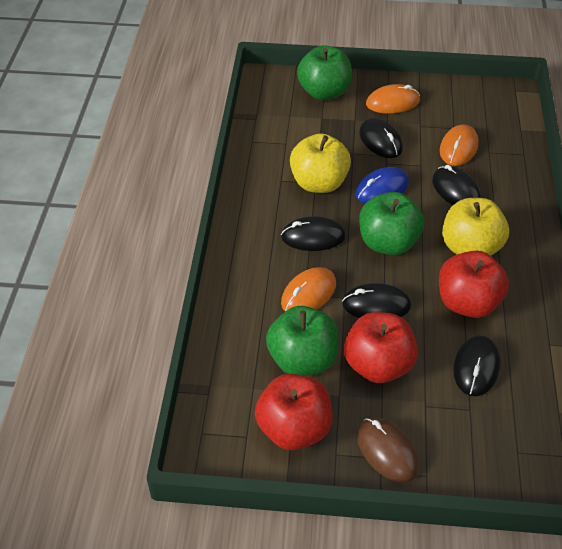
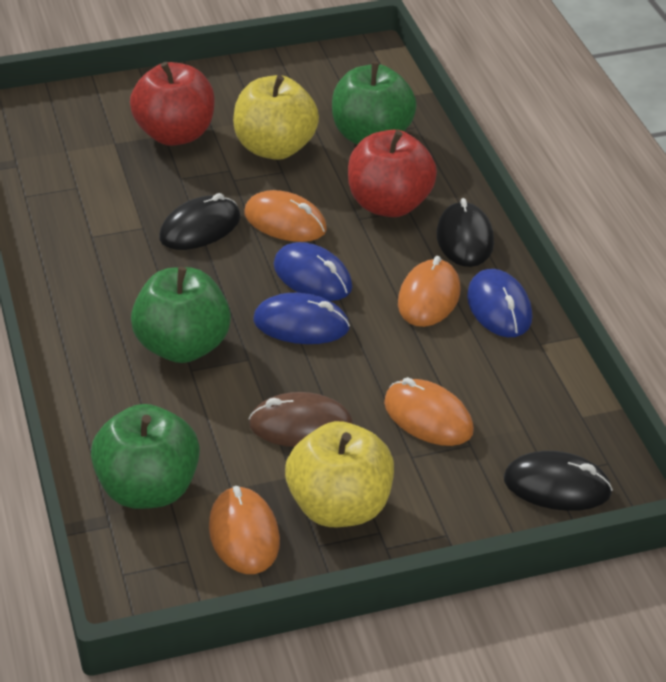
black mouse: [281,216,346,251] [342,283,411,318] [359,118,403,158] [432,165,481,205] [453,335,501,396] = 5 -> [159,193,241,250] [437,198,494,267] [504,451,613,511] = 3
blue mouse: [355,167,409,203] = 1 -> [253,293,350,344] [274,242,353,301] [467,269,533,337] = 3
orange mouse: [281,267,336,312] [366,84,420,114] [440,124,478,166] = 3 -> [209,486,280,574] [244,190,327,242] [384,377,474,446] [398,256,460,327] = 4
red apple: [255,374,333,450] [344,312,418,383] [439,251,509,318] = 3 -> [130,62,215,146] [348,130,437,217] = 2

